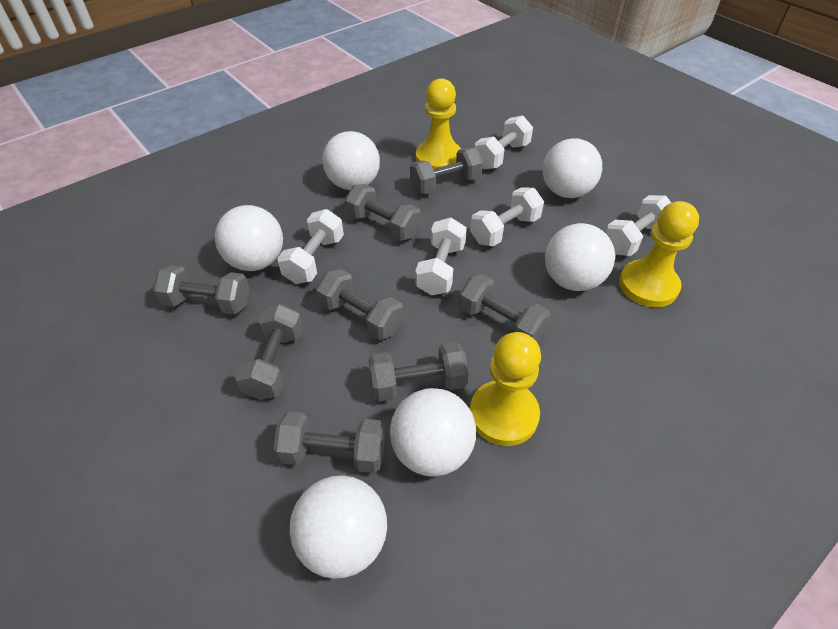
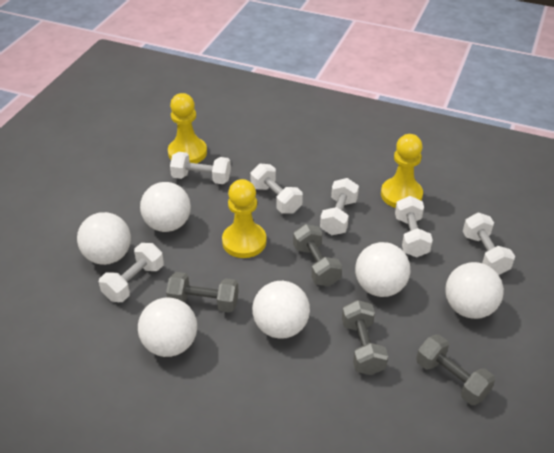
grey dumbbell: [153,265,250,315] [234,304,303,400] [273,412,385,473] [316,269,403,340] [345,184,421,241] [369,342,469,402] [410,147,483,194] [459,274,551,342] = 8 -> [166,272,239,313] [293,224,342,286] [342,300,388,375] [416,335,495,405] = 4
white dumbbell: [277,209,344,284] [415,218,467,295] [470,188,544,246] [475,115,533,169] [605,195,671,256] = 5 -> [99,243,164,302] [170,152,231,184] [250,164,303,214] [320,178,359,235] [395,196,433,258] [463,213,515,275] = 6

